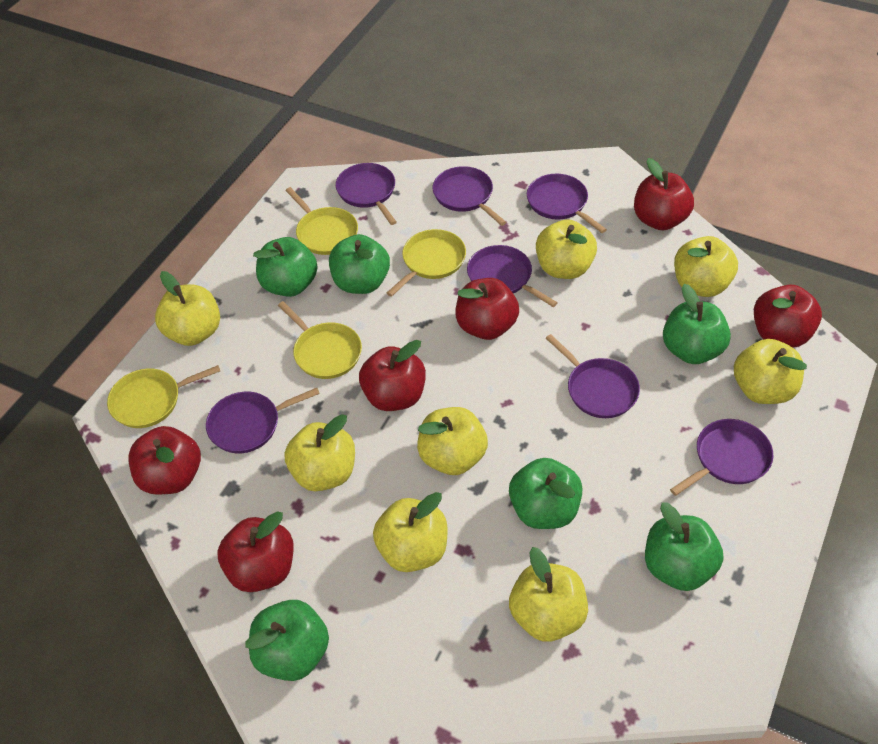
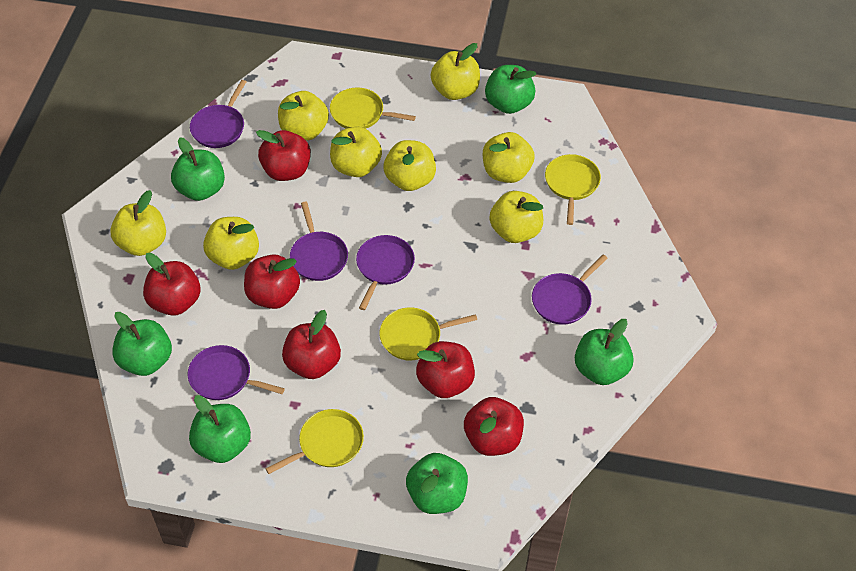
purple pan: [206,388,320,453] [336,163,397,225] [433,166,506,226] [467,245,558,307] [527,174,607,233] [546,334,640,418] [670,419,773,496] = 7 -> [188,345,285,400] [190,80,246,148] [290,202,348,281] [356,235,415,310] [532,255,608,325] = 5

